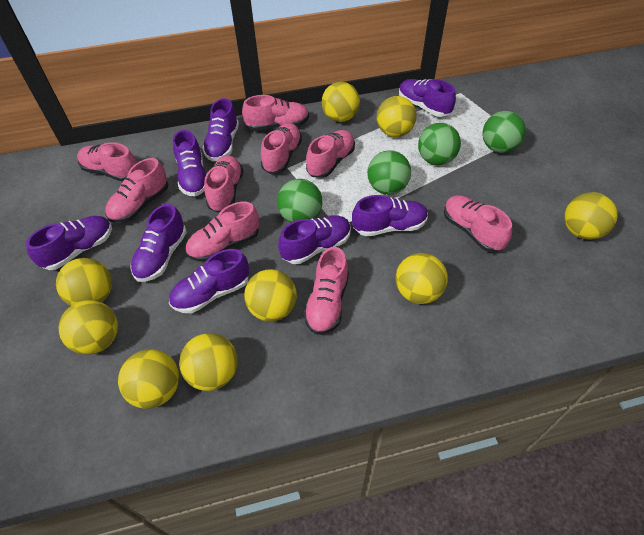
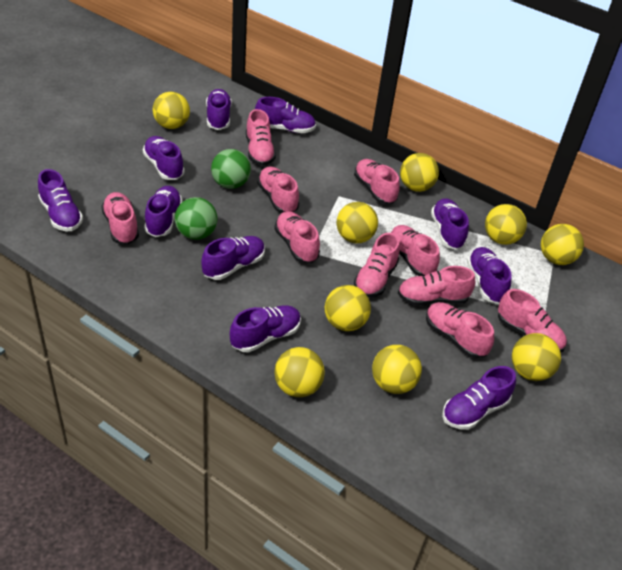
green ball: [277,179,322,222] [367,150,411,195] [418,123,461,166] [482,111,526,153] = 4 -> [175,197,217,240] [211,149,251,189] = 2
pink shoe: [77,142,137,182] [105,158,168,223] [185,202,259,262] [204,155,243,213] [242,95,309,131] [261,123,302,174] [304,247,349,335] [306,130,355,178] [444,195,512,252] = 9 -> [101,192,139,244] [246,109,276,166] [257,167,299,213] [274,211,320,263] [354,159,400,204] [354,233,400,298] [391,225,440,276] [398,266,475,306] [426,302,494,358] [498,289,567,353] = 10
purple shoe: [26,216,112,270] [130,204,187,282] [169,249,249,313] [173,130,206,197] [202,98,239,161] [278,215,351,264] [352,195,428,237] [399,79,456,117] = 8 -> [38,169,83,231] [143,136,184,180] [144,186,183,237] [202,236,265,280] [206,89,232,130] [230,305,301,353] [255,97,316,133] [431,198,469,250] [442,366,516,430] [467,247,511,304] = 10

